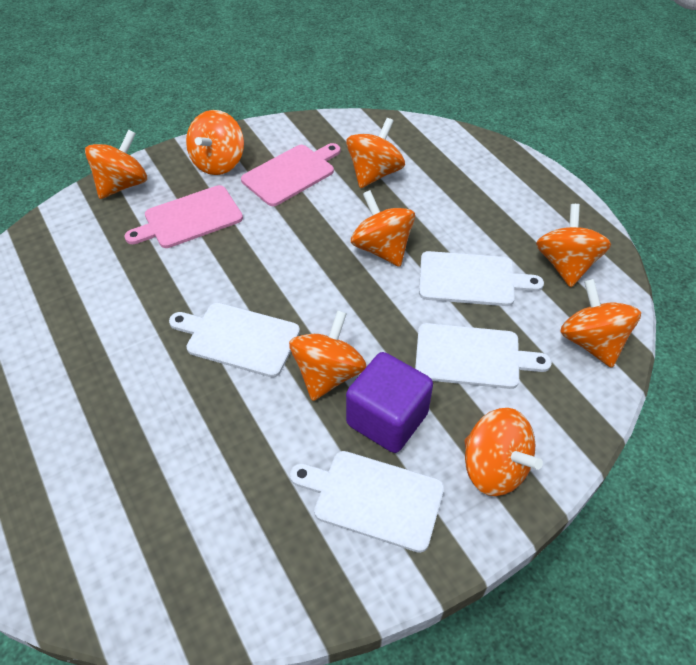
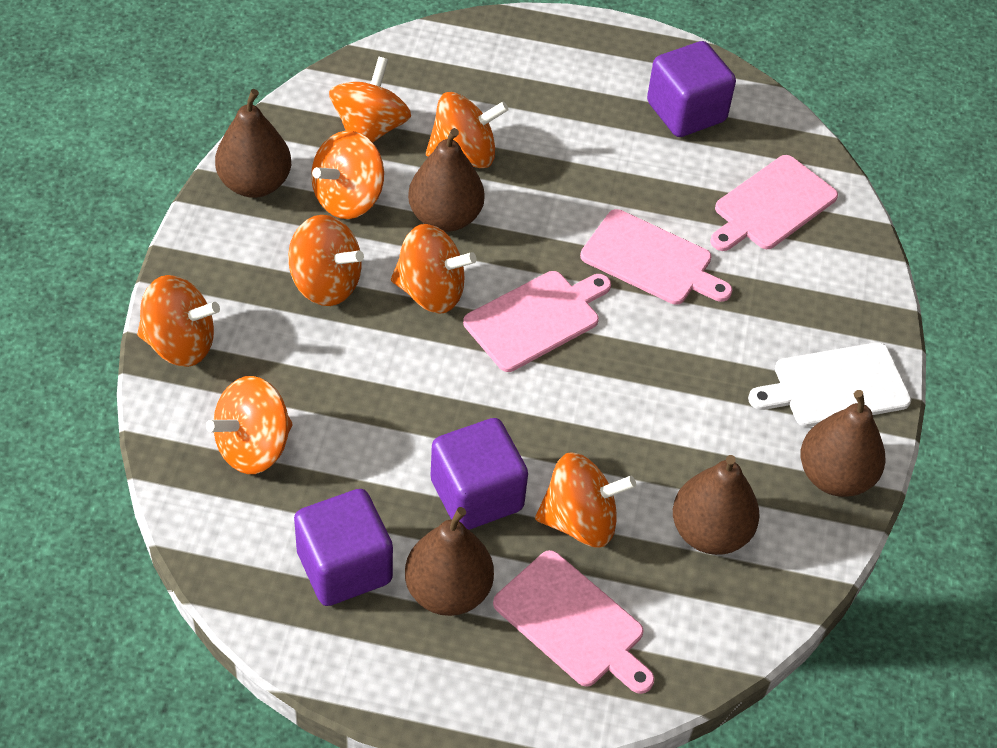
brown pear: none = 0 -> [215,89,291,198] [405,507,494,616] [408,128,484,232] [673,455,760,555] [800,390,886,497] = 5
pink cutting board: [124,185,243,248] [241,143,340,206] = 2 -> [463,271,611,372] [493,550,655,694] [580,209,732,305] [710,155,838,251] = 4
purple cube: [346,352,433,453] = 1 -> [294,489,393,606] [431,418,528,530] [647,41,736,137] = 3
white cutting board: [169,303,300,377] [290,451,444,553] [415,323,552,389] [419,251,544,306] = 4 -> [748,342,911,427] = 1

